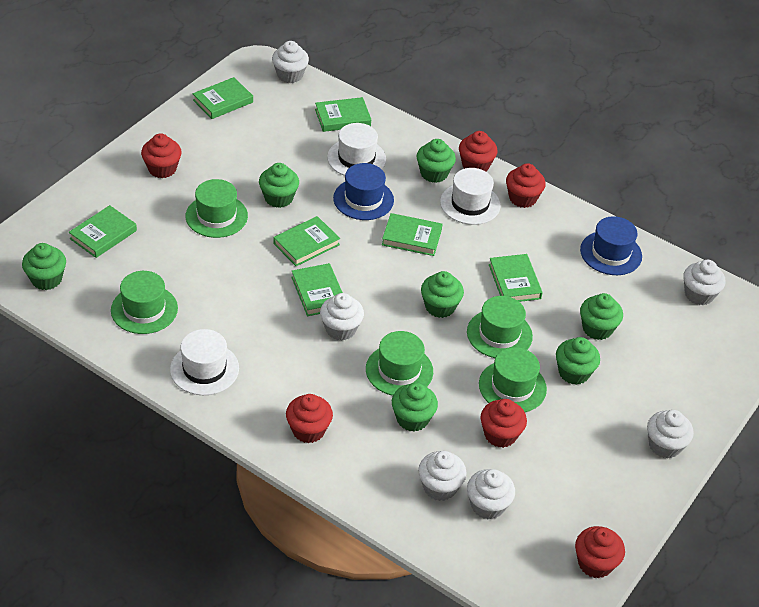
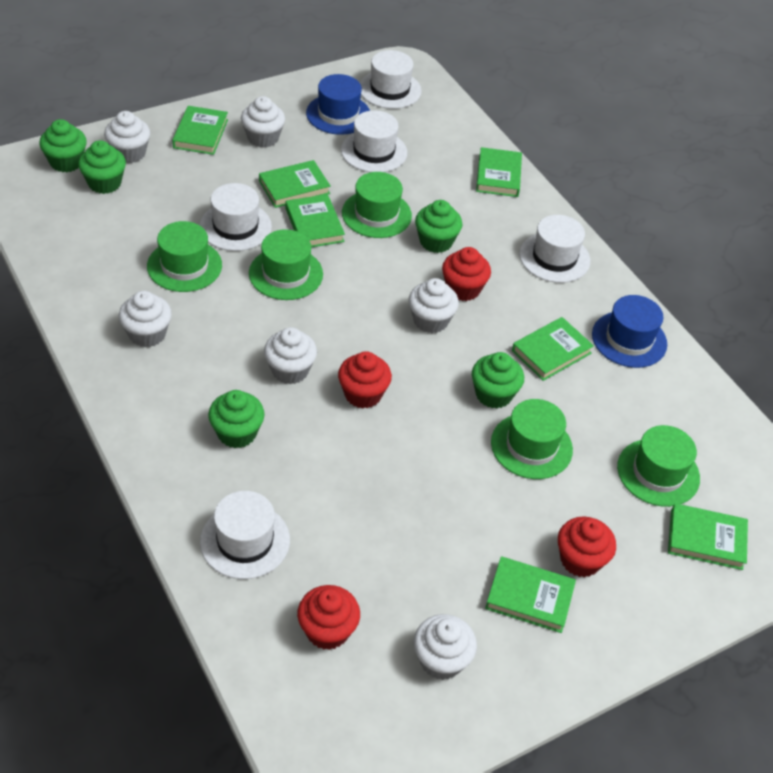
green cupcake: [22,243,66,290] [259,163,299,208] [392,383,438,432] [417,139,456,183] [421,271,464,318] [556,337,600,385] [580,293,623,340] = 7 -> [39,119,87,172] [78,140,126,194] [208,390,265,448] [415,200,463,253] [472,352,524,409] = 5
red cupcake: [141,133,182,178] [286,394,333,443] [459,131,498,172] [480,399,527,448] [506,163,546,208] [575,526,625,578] = 6 -> [297,585,360,650] [338,351,392,409] [442,247,491,301] [558,517,616,577] = 4
white hat: [170,329,239,395] [327,123,386,176] [440,168,501,225] = 3 -> [199,183,272,251] [200,491,290,579] [341,110,407,172] [360,50,422,109] [519,215,590,283] = 5

